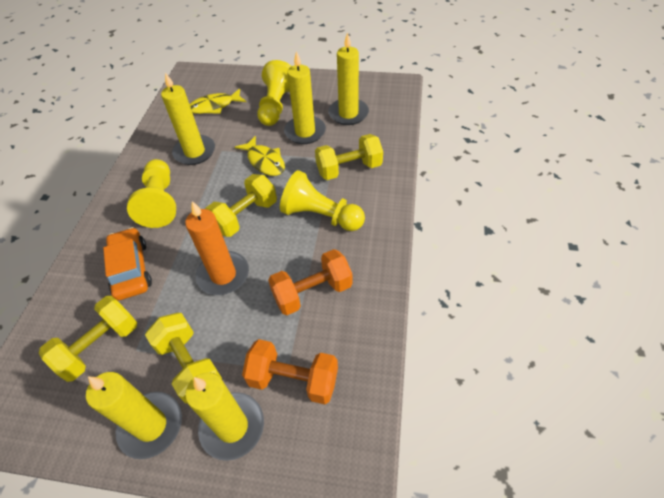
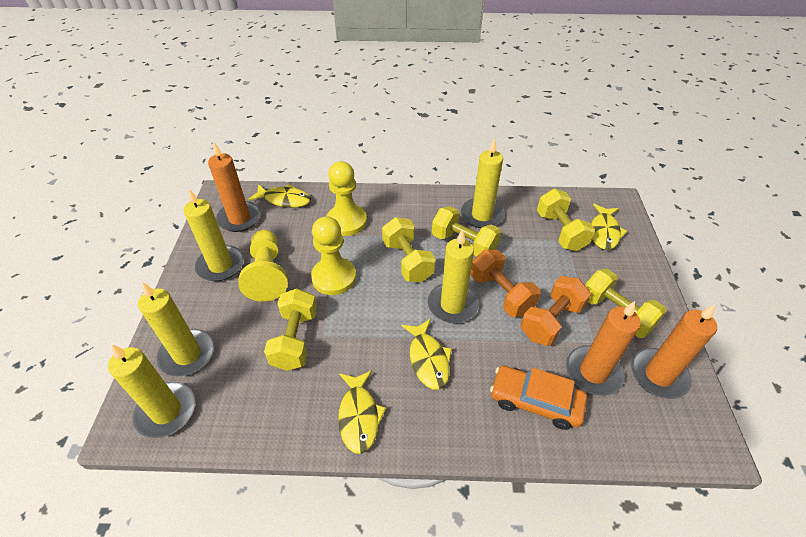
orange candle: [185,201,249,295] = 1 -> [208,142,261,232] [566,301,641,396] [631,304,717,399] = 3
yellow dumbbell: [39,296,137,382] [145,313,222,404] [205,174,277,237] [315,134,383,180] = 4 -> [264,288,317,371] [382,217,436,282] [432,206,501,256] [537,189,595,251] [585,269,667,338] = 5
yellow fish: [190,88,246,114] [235,136,285,176] = 2 -> [248,184,311,208] [338,370,386,454] [401,319,452,390] [591,204,627,250] = 4

